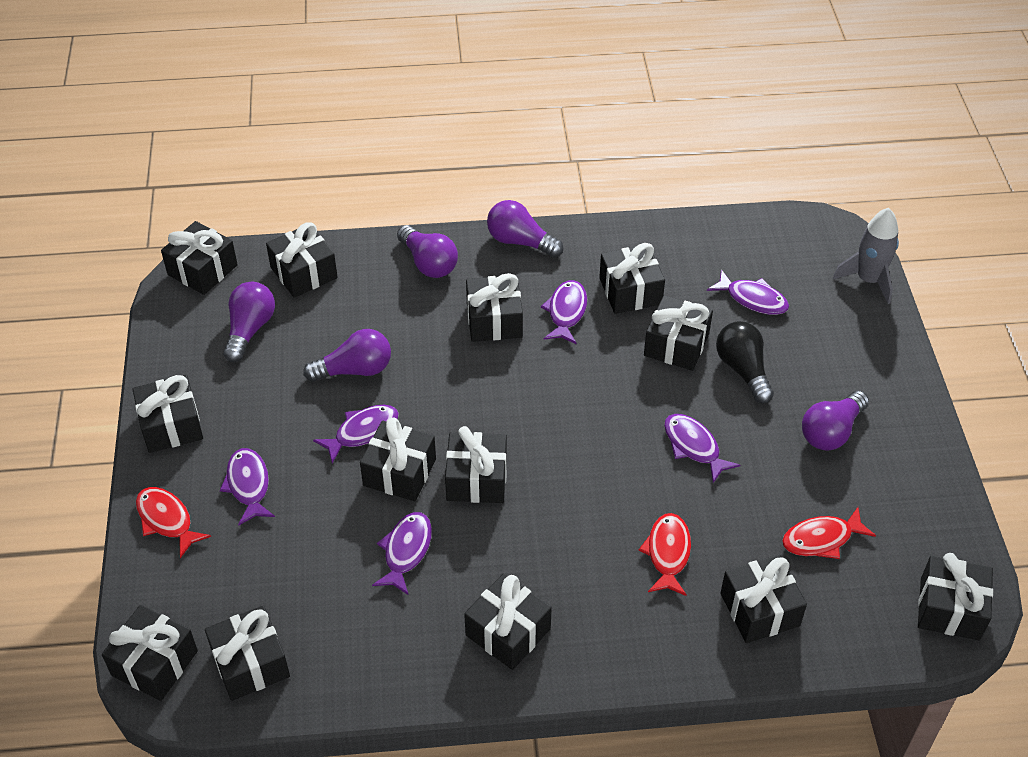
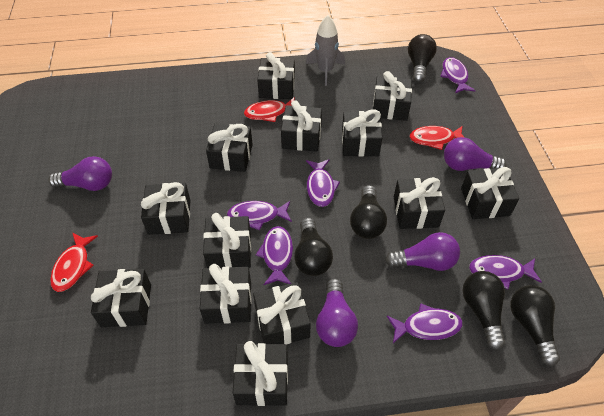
black light bulb: [716,321,774,404] = 1 -> [294,218,333,276] [350,185,387,239] [408,34,437,83] [462,271,506,350] [511,285,560,366] = 5
purple light bulb: [223,282,275,362] [303,329,391,382] [397,225,458,278] [487,200,563,258] [802,391,869,451] = 5 -> [48,156,112,191] [316,278,358,347] [385,232,460,271] [444,137,507,171] = 4

